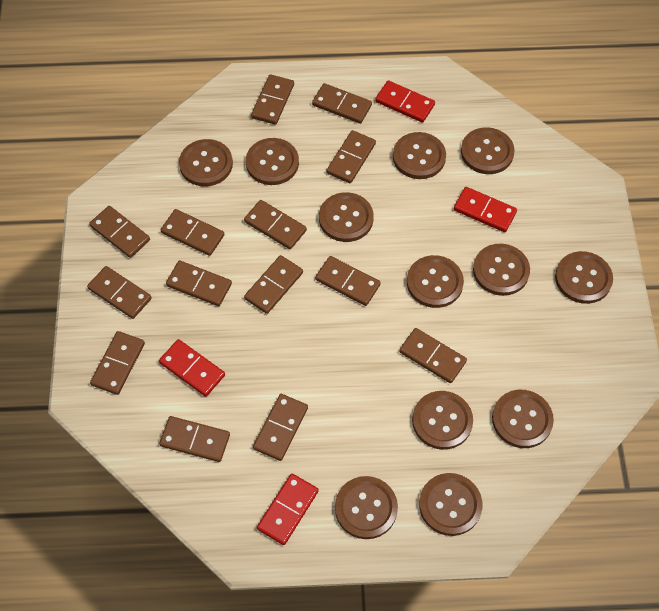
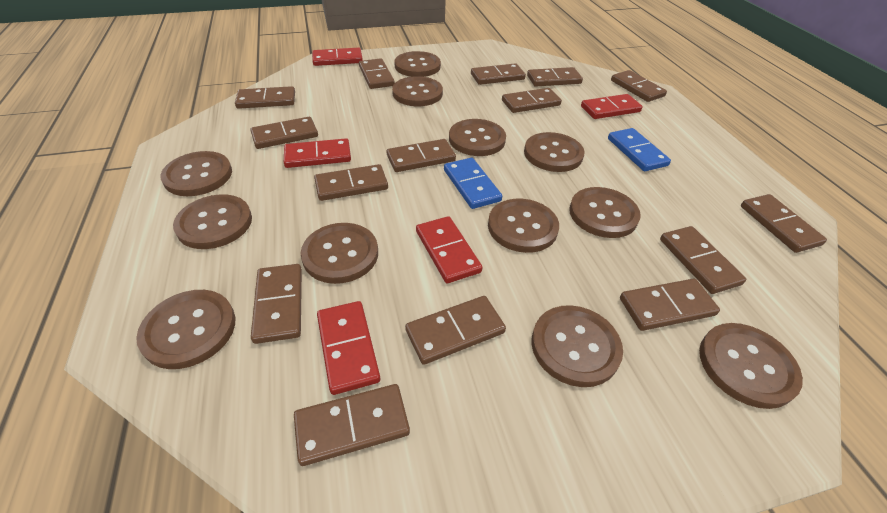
blue domino: none = 0 -> [444,158,502,209] [608,128,671,171] = 2
brown domino: [87,266,152,319] [89,206,150,258] [90,331,145,395] [159,416,230,462] [161,209,224,256] [166,260,232,306] [244,200,307,249] [244,255,303,314] [251,74,294,125] [253,394,308,461] [312,83,372,124] [315,256,381,306] [327,130,376,183] [399,328,467,383] = 14 -> [235,86,295,109] [250,117,318,149] [251,264,302,344] [294,384,410,466] [314,164,388,201] [359,58,395,89] [386,139,456,172] [405,296,506,365] [471,63,526,85] [502,88,562,113] [527,67,583,87] [611,70,667,102] [620,279,720,331] [660,226,746,294] [741,194,827,253] = 15
red domino: [159,339,225,397] [257,474,319,545] [375,80,435,123] [454,187,517,232] = 4 -> [284,138,351,168] [312,48,363,66] [317,301,380,395] [416,216,483,283] [581,94,643,119] = 5

